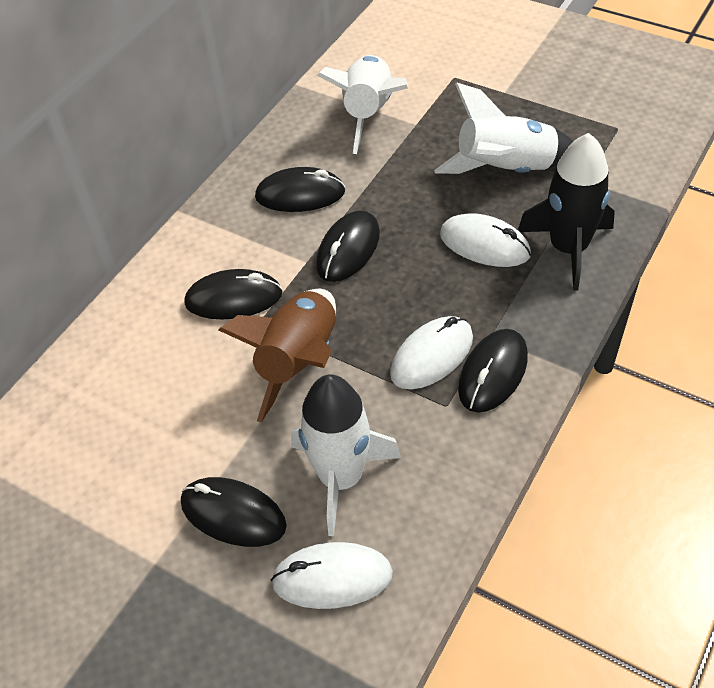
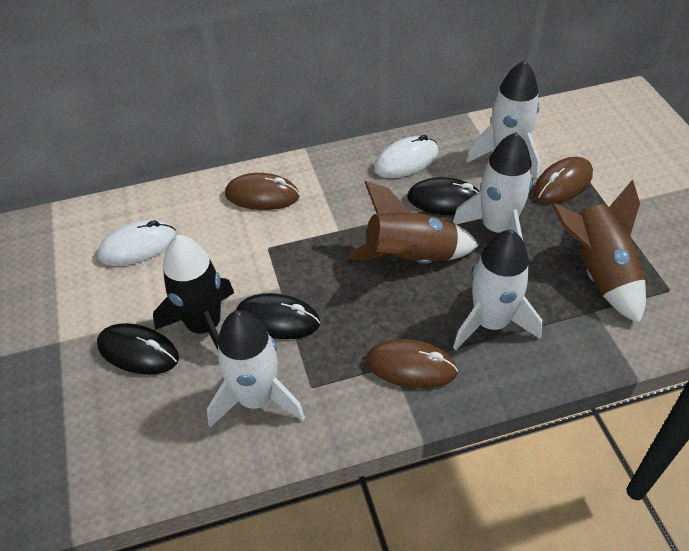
black mouse: [181,477,287,547] [184,269,282,320] [255,167,345,212] [316,210,380,282] [458,329,528,413] = 5 -> [97,323,179,375] [236,293,320,339] [407,177,480,216] = 3
brown mouse: none = 0 -> [225,173,300,210] [366,339,458,389] [533,157,593,204] = 3
brown rocket: [219,289,336,423] = 1 -> [345,181,479,264] [551,180,646,324] = 2
white mouse: [271,542,393,609] [390,316,473,389] [440,213,531,267] = 3 -> [98,220,176,266] [374,135,439,178] = 2
white rocket: [291,374,401,536] [317,55,408,154] [434,83,573,174] = 3 -> [207,310,305,427] [453,132,533,240] [453,230,542,350] [466,60,540,180] = 4

